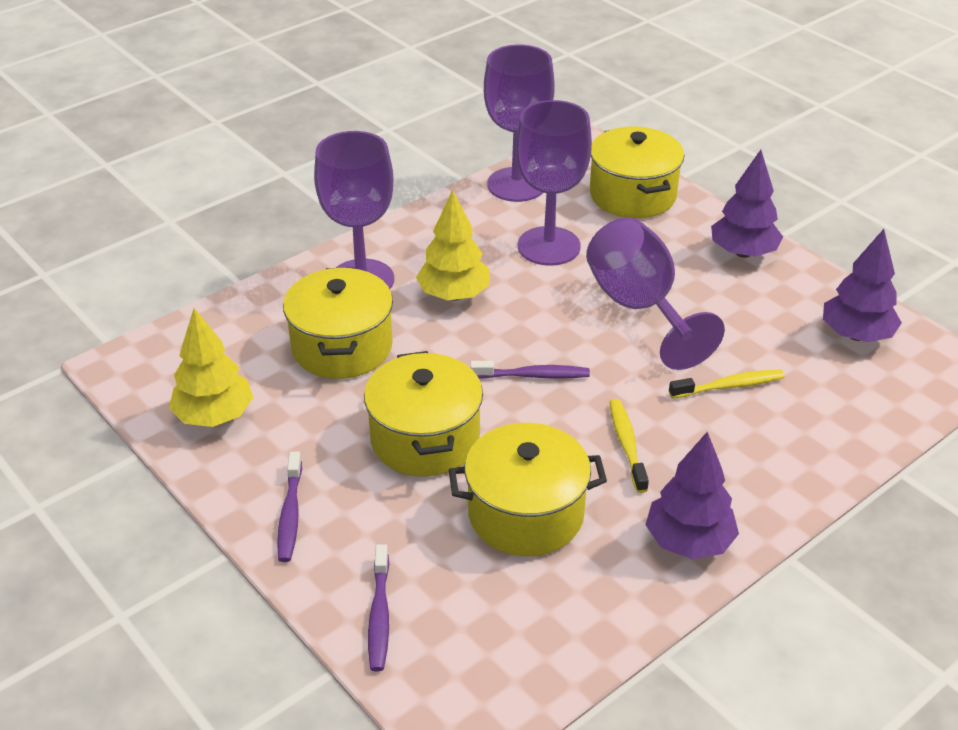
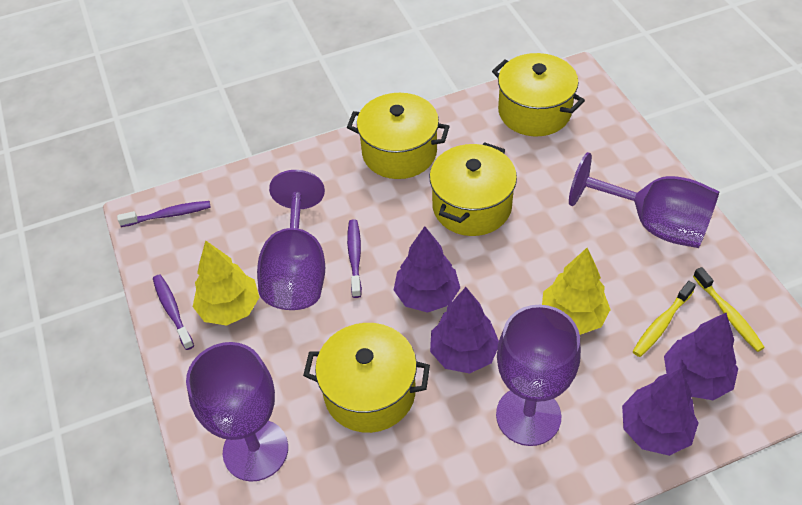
purple tree: [645,432,739,559] [711,150,783,258] [823,229,902,342] = 3 -> [394,226,460,313] [430,287,499,374] [622,368,699,456] [664,313,738,400] = 4

